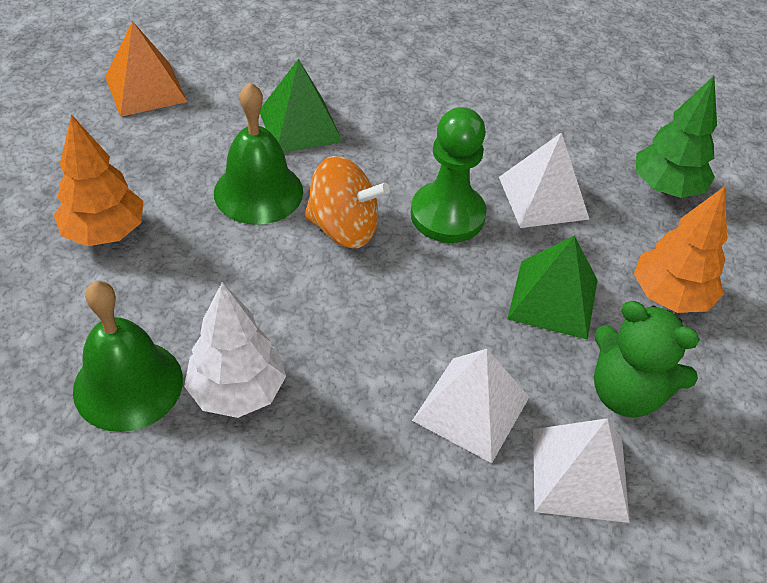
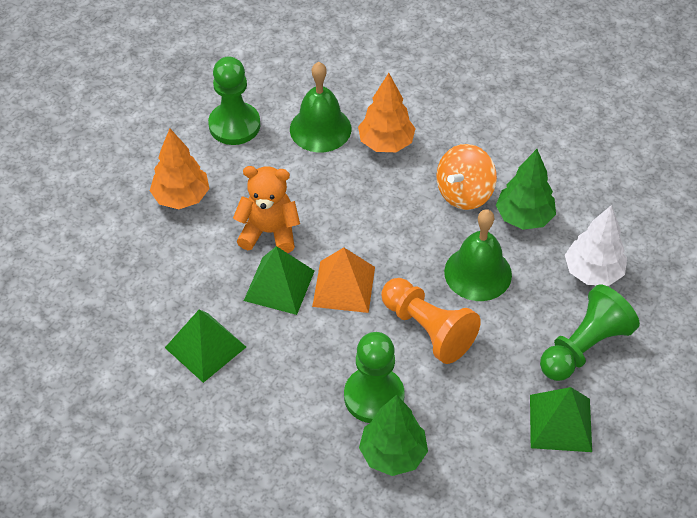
green pawn: [411,107,487,243] = 1 -> [208,57,260,145] [344,332,405,423] [540,285,640,381] = 3
green pyramid: [260,59,343,153] [507,236,597,340] = 2 -> [165,309,246,383] [244,246,315,315] [530,387,592,452] = 3
green teddy bear: [594,301,700,418] = 1 -> none = 0
green tree: [636,76,717,198] = 1 -> [359,395,428,476] [496,149,556,230] = 2
orange pawn: none = 0 -> [381,278,481,364] = 1
orange teddy bear: none = 0 -> [233,166,300,253] = 1
white pyramid: [412,349,529,463] [499,132,589,228] [533,418,630,523] = 3 -> none = 0

